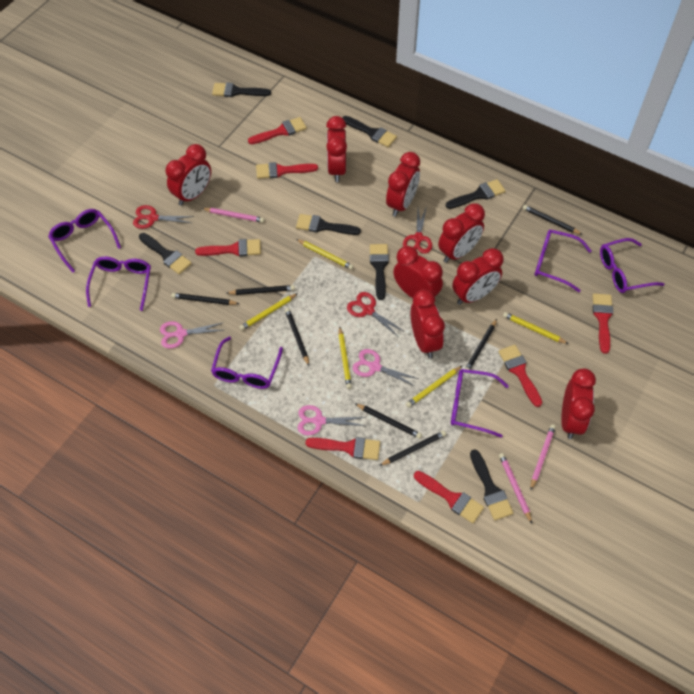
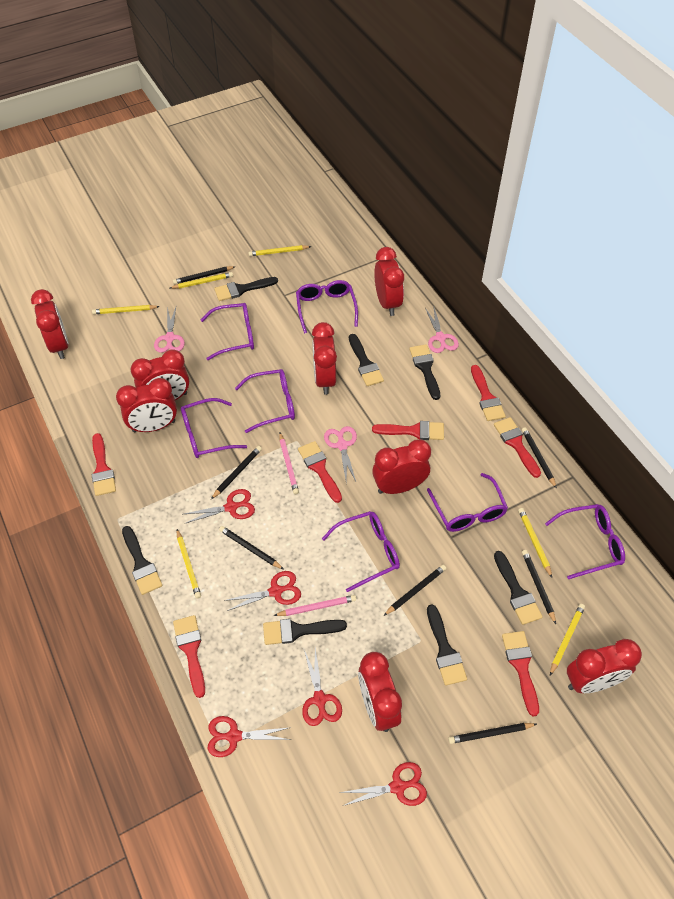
pink pencil: [202,208,264,223] [499,453,532,523] [530,424,556,490] = 3 -> [274,595,356,616] [279,433,299,494] = 2
purple glasses: [48,209,121,273] [86,257,151,311] [211,337,283,389] [451,369,509,438] [535,229,591,292] [600,238,665,293] = 6 -> [181,398,247,458] [201,303,254,360] [235,369,295,433] [296,280,358,334] [322,511,400,592] [427,473,508,532] [545,504,625,579] = 7
red scissors: [133,205,194,229] [347,292,405,336] [403,206,432,254] = 3 -> [184,489,255,524] [208,716,291,757] [224,571,301,611] [302,648,342,726] [339,762,427,806] = 5
yellow pencil: [239,293,298,330] [296,239,354,270] [338,326,352,389] [406,366,462,408] [503,312,569,344] = 5 -> [92,305,160,314] [170,272,233,289] [177,529,201,599] [248,245,311,256] [518,508,552,578] [550,604,585,675] = 6

